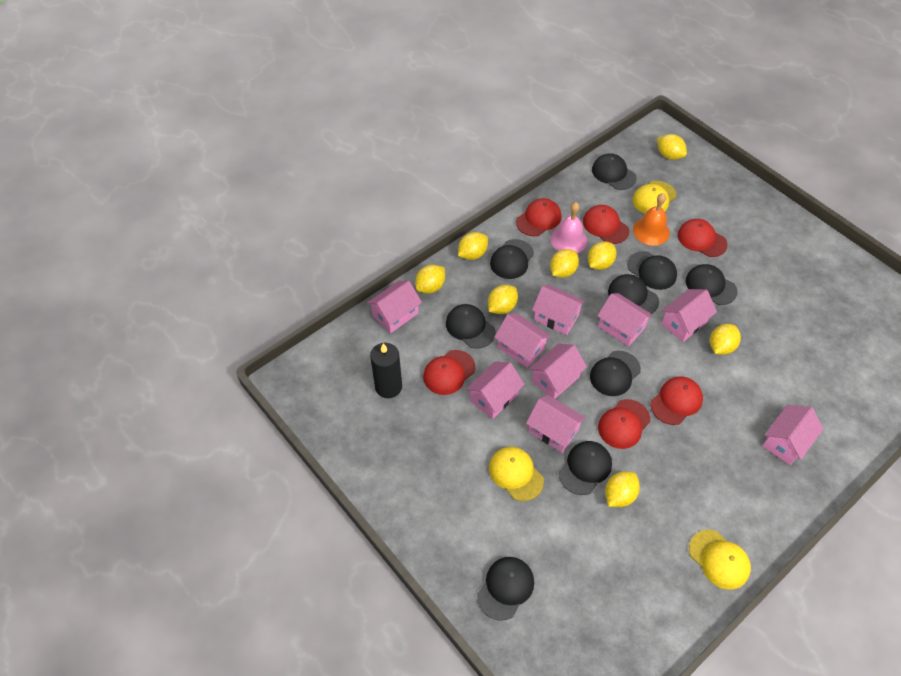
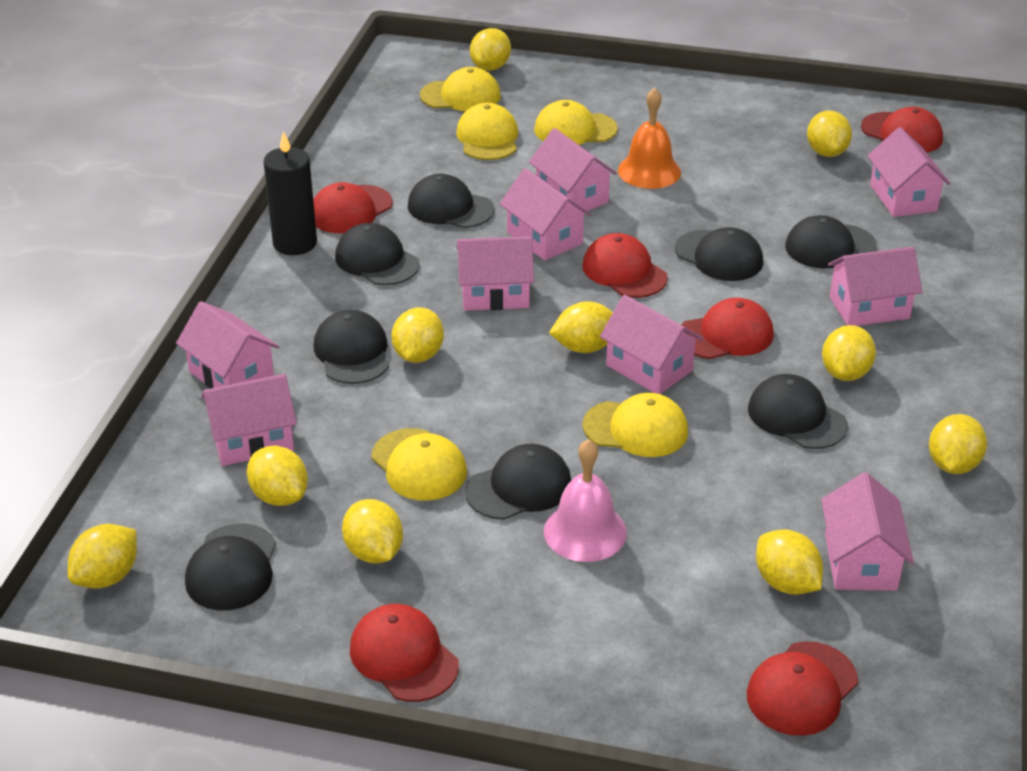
black cap: [446,304,496,349] [477,557,534,621] [490,239,534,279] [559,441,612,495] [590,351,641,396] [592,153,637,190] [608,274,659,314] [627,251,677,290] [686,264,738,305] = 9 -> [185,523,276,610] [314,310,389,384] [335,223,420,286] [408,174,494,228] [465,444,571,520] [675,227,763,281] [748,374,848,449] [785,215,877,268] = 8
yellow cap: [489,447,544,501] [633,181,676,214] [689,530,751,590] = 3 -> [372,428,467,501] [420,67,501,111] [456,103,518,160] [534,100,618,145] [583,393,688,457] = 5
yellow lemon: [415,265,445,294] [458,232,488,260] [488,285,518,314] [550,249,579,278] [588,241,617,270] [605,472,640,507] [657,134,687,160] [710,324,741,355] = 8 -> [68,524,137,588] [247,446,308,506] [342,499,403,563] [392,308,444,363] [470,28,511,71] [549,301,613,353] [756,530,823,595] [807,110,852,157] [822,325,876,381] [929,414,987,474] = 10

